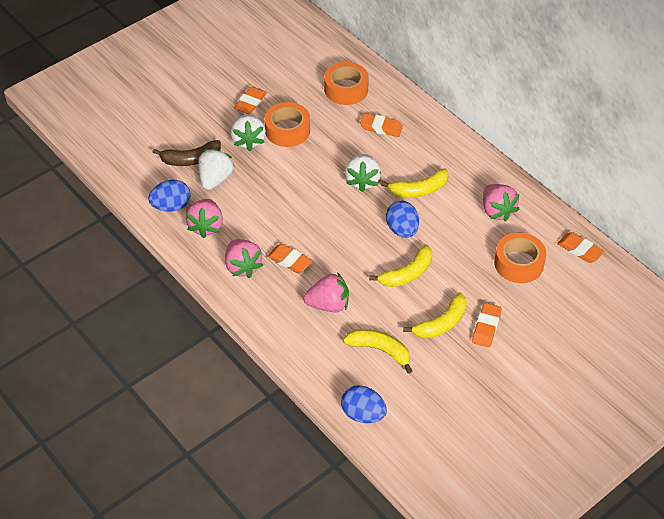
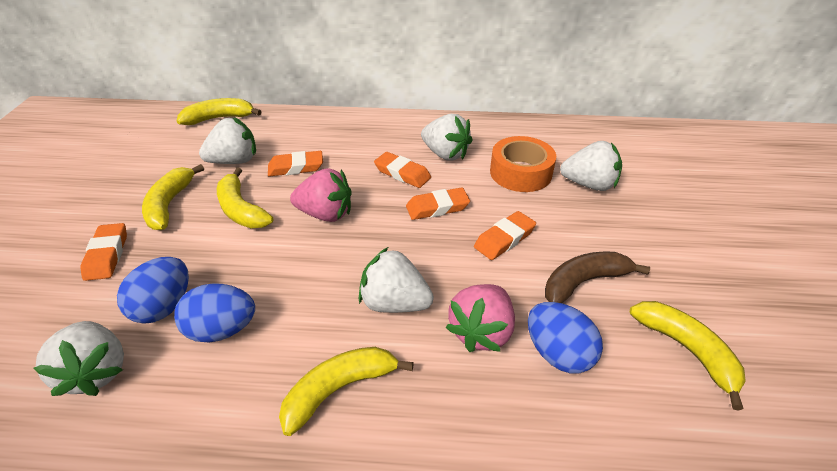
orange tape: [264,102,310,147] [324,62,369,105] [494,233,546,283] = 3 -> [490,136,556,192] = 1
pink strawberry: [185,199,223,238] [225,239,263,278] [303,272,349,312] [483,184,520,222] = 4 -> [290,168,352,222] [446,284,515,352] = 2
white strawberry: [198,149,234,190] [230,114,266,151] [345,154,381,192] = 3 -> [33,321,124,396] [199,118,256,164] [359,247,434,313] [421,114,473,161] [560,141,622,191] = 5
yellow banana: [343,329,412,374] [369,245,432,287] [381,168,449,198] [403,292,467,338] = 4 -> [142,164,204,230] [177,98,262,125] [217,168,273,228] [279,347,414,436] [630,301,746,411] = 5

